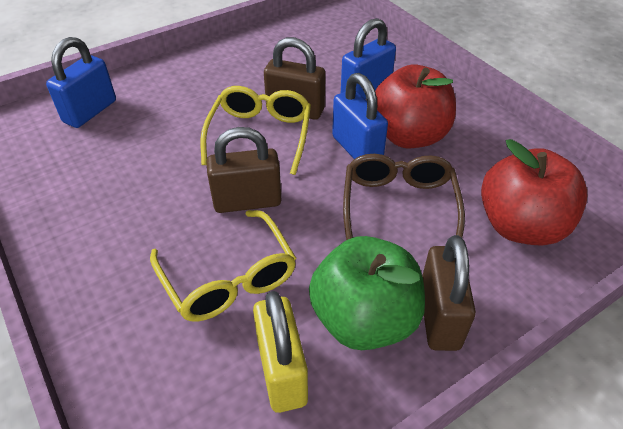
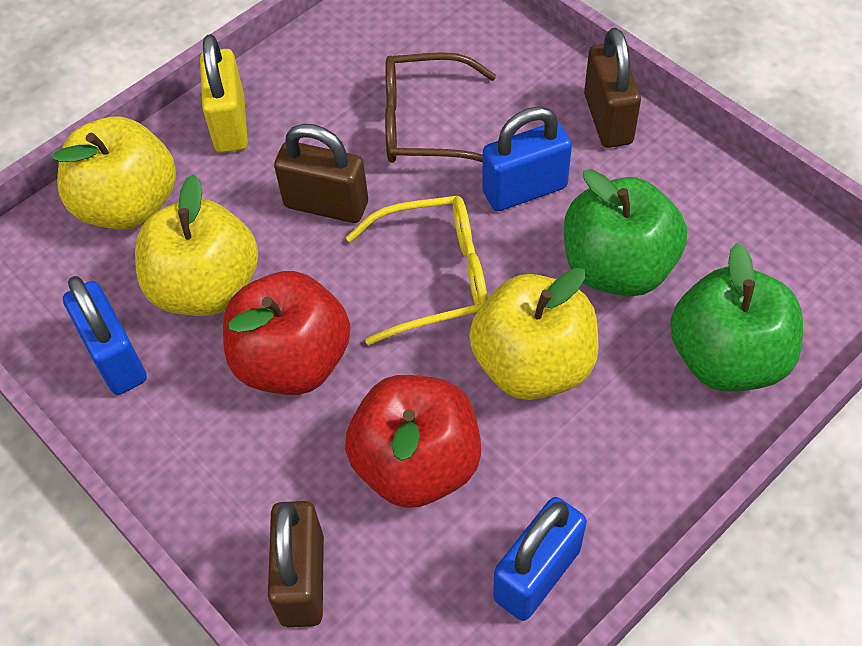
green apple: [309,236,425,350] = 1 -> [564,169,687,296] [670,243,803,392] = 2
yellow apple: none = 0 -> [53,116,176,230] [135,174,258,316] [469,268,599,400] = 3
yellow glasses: [150,210,296,321] [201,86,311,175] = 2 -> [346,196,488,345] = 1

